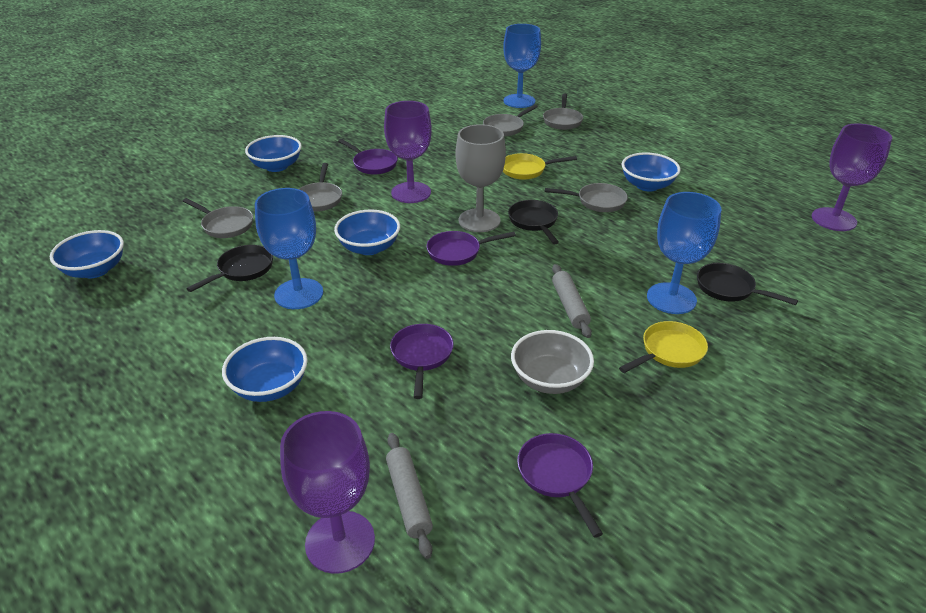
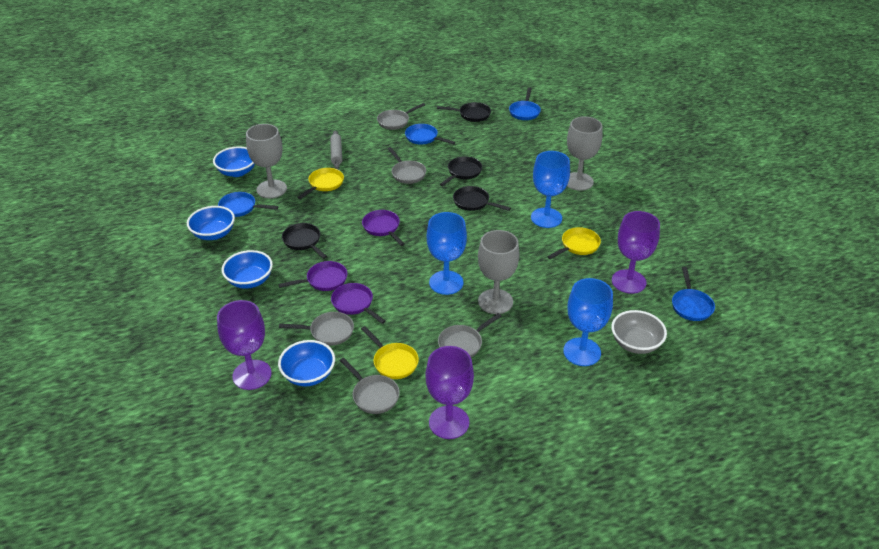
black pan: [186,245,273,292] [508,200,559,244] [697,263,798,305] = 3 -> [282,223,327,259] [437,102,491,122] [440,156,482,186] [453,186,511,211] = 4
blue bowl: [50,230,124,278] [222,337,308,402] [245,135,302,172] [334,210,400,255] [622,152,680,192] = 5 -> [187,206,235,240] [213,146,255,177] [222,250,273,289] [278,340,335,386] = 4
blue pan: none = 0 -> [218,192,279,217] [405,124,456,145] [509,88,541,120] [672,267,715,321] = 4
grey goblet: [455,124,506,232] = 1 -> [246,124,287,198] [478,230,520,314] [567,117,603,191] = 3
grey rolling pin: [386,433,433,559] [552,264,592,338] = 2 -> [330,130,342,169] = 1
purple pan: [338,139,398,175] [390,324,454,399] [427,231,516,266] [517,433,603,538] = 4 -> [278,261,347,291] [331,283,386,324] [362,210,405,246] = 3
yellow pan: [503,153,577,180] [619,321,708,373] = 2 -> [297,168,344,199] [361,326,419,379] [547,227,601,259] = 3

